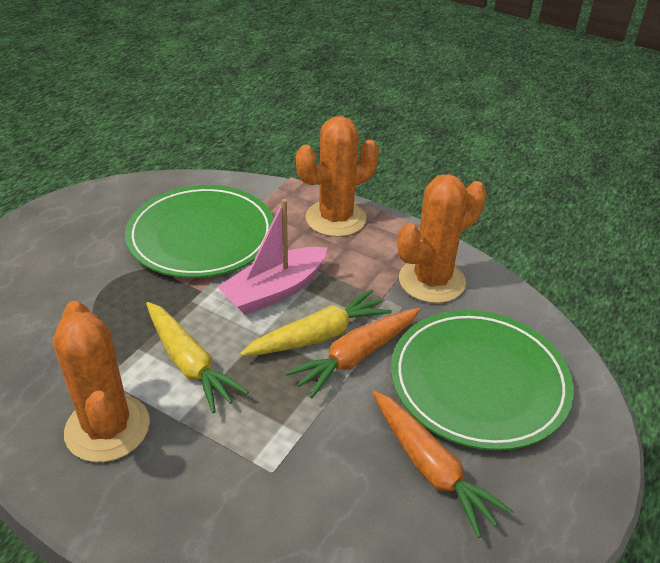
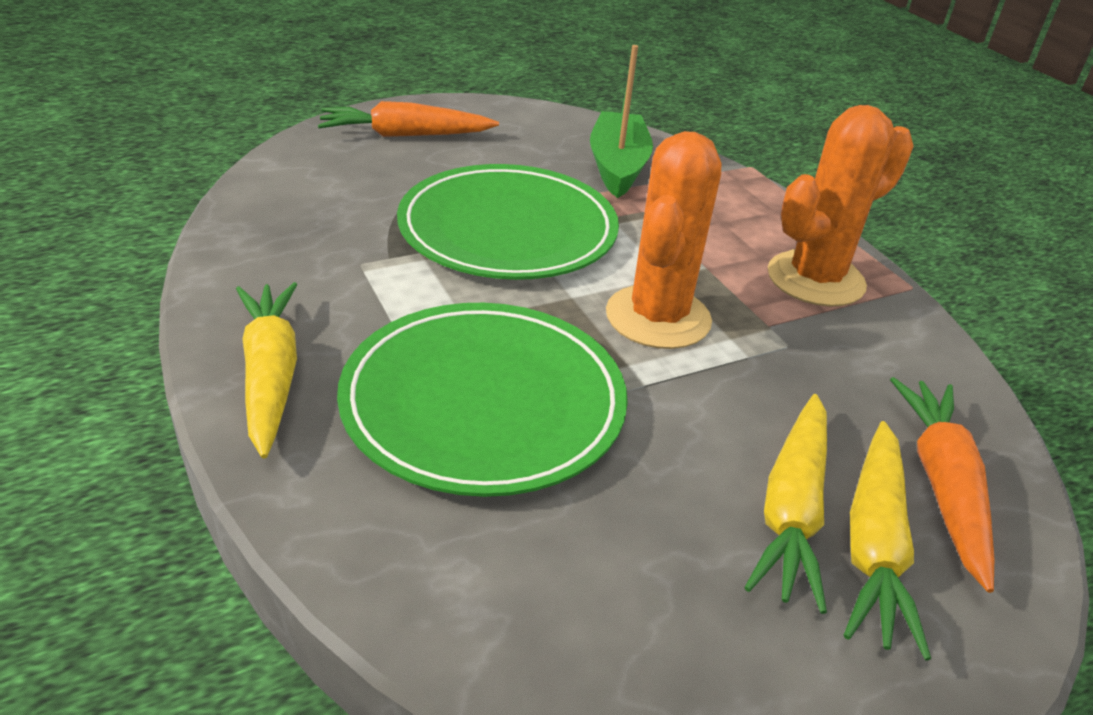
green boat: none = 0 -> [590,45,653,198] = 1
orange cactus: [53,301,150,462] [296,116,379,237] [398,174,486,303] = 3 -> [606,131,721,349] [768,105,914,306] = 2
pink boat: [217,199,327,315] = 1 -> none = 0
yellow carrot: [146,302,249,413] [240,289,392,356] = 2 -> [236,282,297,459] [744,394,827,614] [844,421,931,660] = 3

